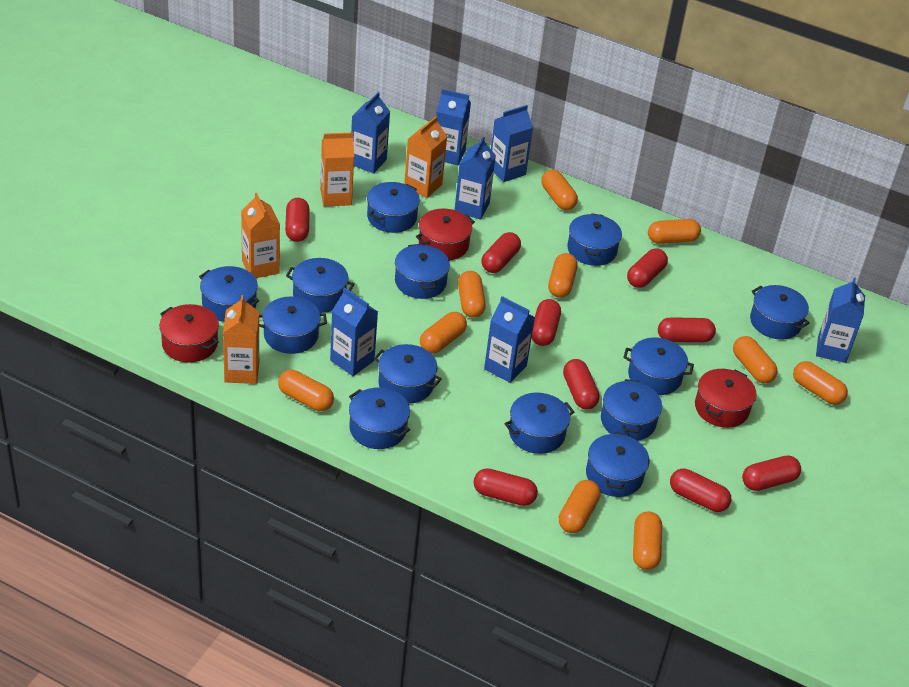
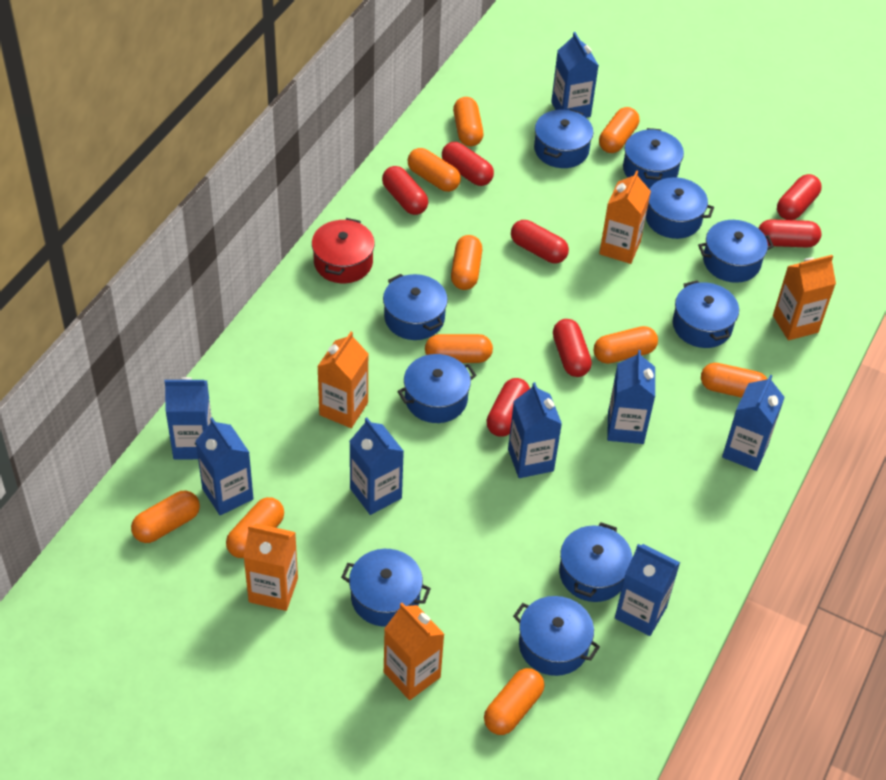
blue carton: [330,287,378,376] [351,92,390,174] [436,89,471,165] [455,137,496,219] [484,296,535,383] [491,105,533,182] [816,277,865,363] = 7 -> [164,377,212,459] [196,418,254,515] [349,418,404,515] [508,382,562,478] [551,32,599,118] [607,350,655,444] [615,544,680,636] [722,375,785,471] = 8
blue pot: [199,266,259,322] [259,296,327,354] [286,258,354,313] [349,388,410,449] [367,182,420,233] [374,344,442,404] [395,244,450,299] [505,392,574,454] [568,213,622,266] [586,432,649,497] [601,379,662,441] [623,337,694,395] [750,285,810,340] = 13 -> [341,549,431,627] [383,274,448,340] [397,354,476,423] [513,596,600,676] [534,109,593,168] [559,522,633,602] [623,128,684,189] [646,177,714,239] [673,280,739,348] [698,220,774,283] = 10
orange carton: [223,295,259,384] [241,193,280,278] [320,132,354,207] [404,116,447,198] = 4 -> [244,523,298,611] [317,332,368,428] [384,603,444,700] [599,170,651,264] [773,255,836,340] = 5
red capsule: [285,198,310,242] [473,468,538,506] [482,232,521,273] [532,299,561,346] [563,359,600,409] [627,248,668,288] [658,317,716,342] [670,469,731,512] [742,456,801,491] = 9 -> [382,166,428,215] [442,142,494,186] [486,378,530,437] [511,220,569,263] [553,319,592,377] [758,219,821,247] [777,174,822,220] = 7
red pot: [159,304,219,363] [416,209,475,260] [695,369,756,428] = 3 -> [312,218,375,283] = 1

